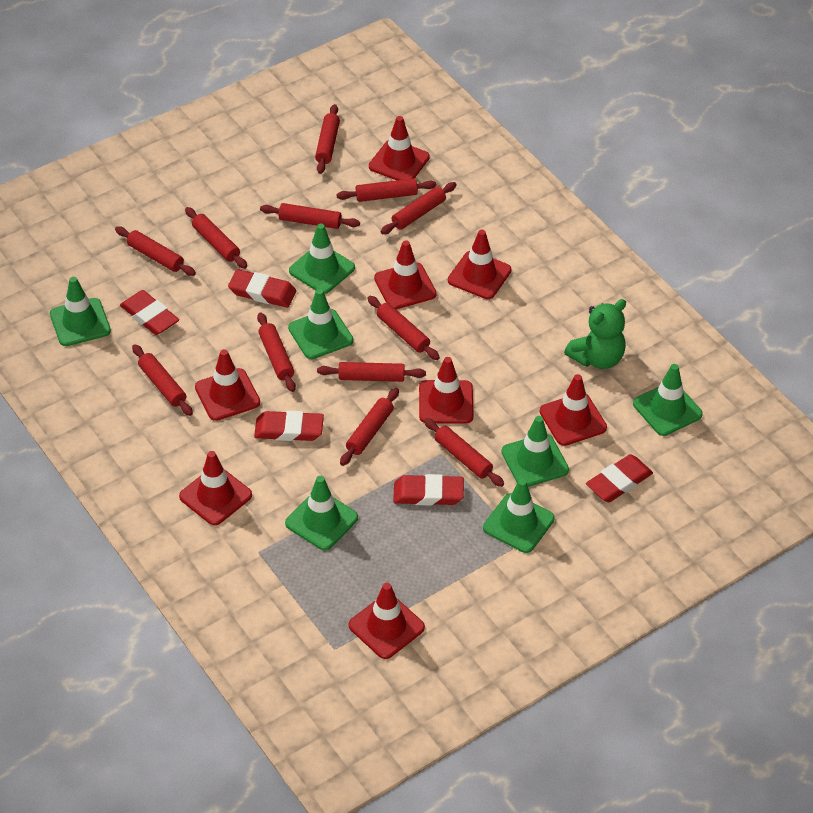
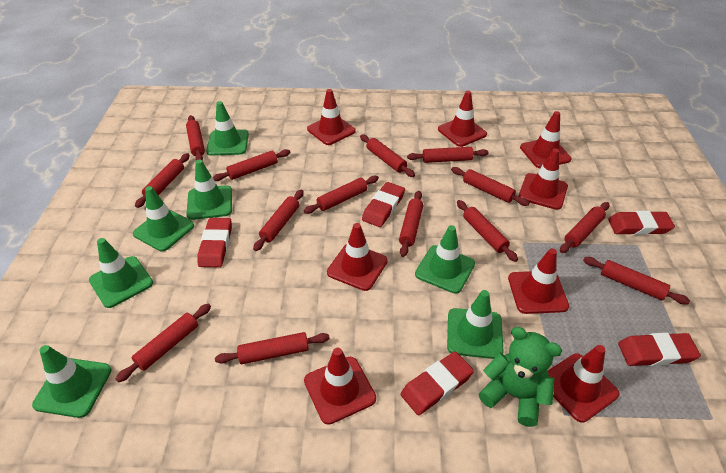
red rolling pin: [115,227,196,276] [132,344,193,416] [185,207,247,269] [257,312,296,392] [260,203,360,229] [315,104,340,174] [317,362,426,382] [337,178,436,202] [340,388,399,466] [367,296,440,360] [381,182,456,234] [424,418,504,487] = 12 -> [116,304,211,382] [135,153,190,208] [186,115,205,160] [213,149,291,181] [215,332,330,364] [253,190,303,251] [304,176,379,214] [360,135,415,177] [399,191,423,257] [407,147,489,163] [451,167,530,206] [457,200,518,262] [560,202,609,253] [583,257,690,304] = 14

